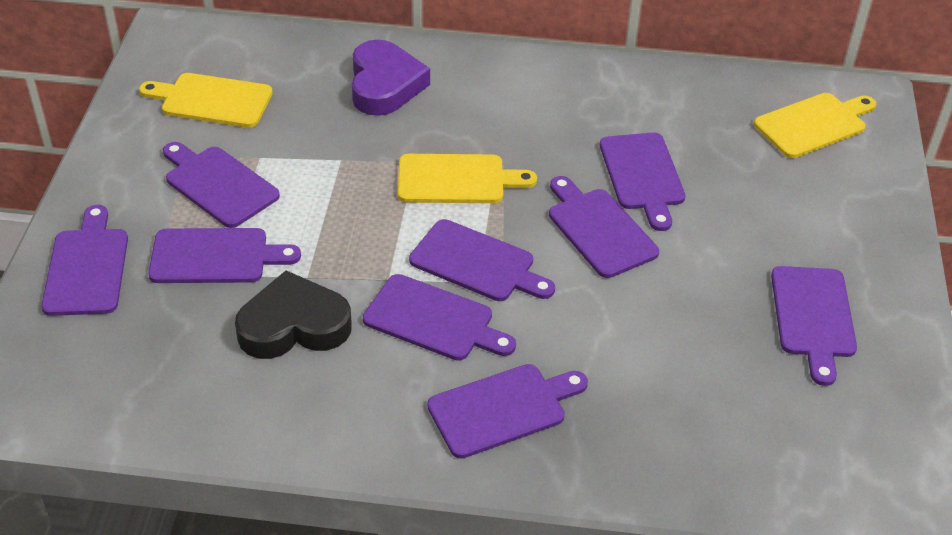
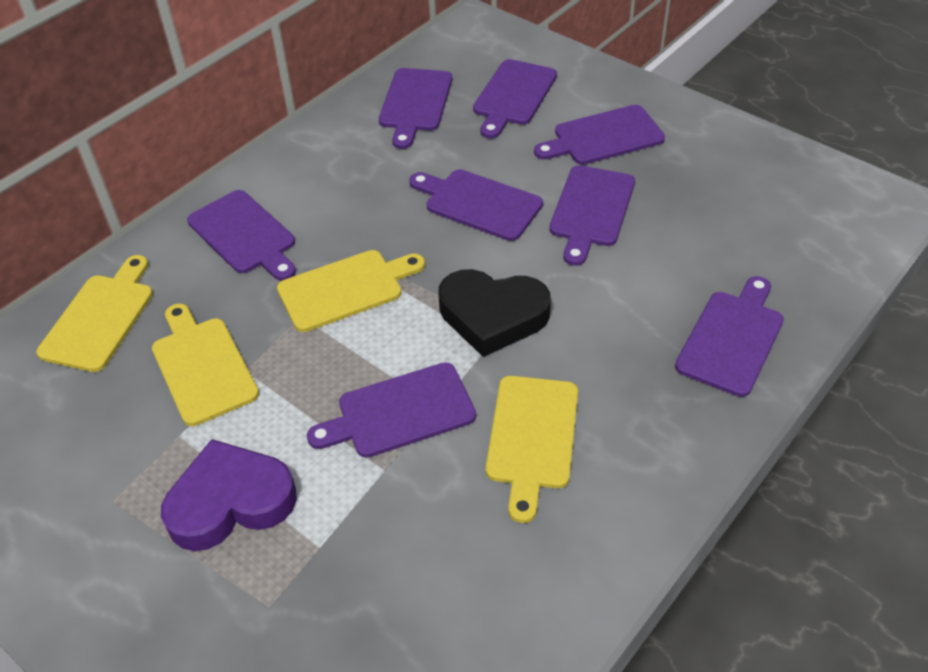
purple cutting board: [41,205,128,316] [148,228,301,283] [163,142,280,228] [363,274,516,361] [409,219,555,301] [427,364,588,458] [549,176,659,278] [600,132,685,231] [771,266,857,386] = 9 -> [187,190,296,281] [307,362,476,458] [379,68,452,149] [409,169,543,241] [473,59,557,138] [534,105,665,165] [549,165,635,266] [675,276,784,397] = 8
yellow cutting board: [139,73,273,128] [398,154,537,203] [754,93,876,158] = 3 -> [36,255,153,372] [152,304,259,426] [277,250,425,332] [486,376,578,523] = 4

